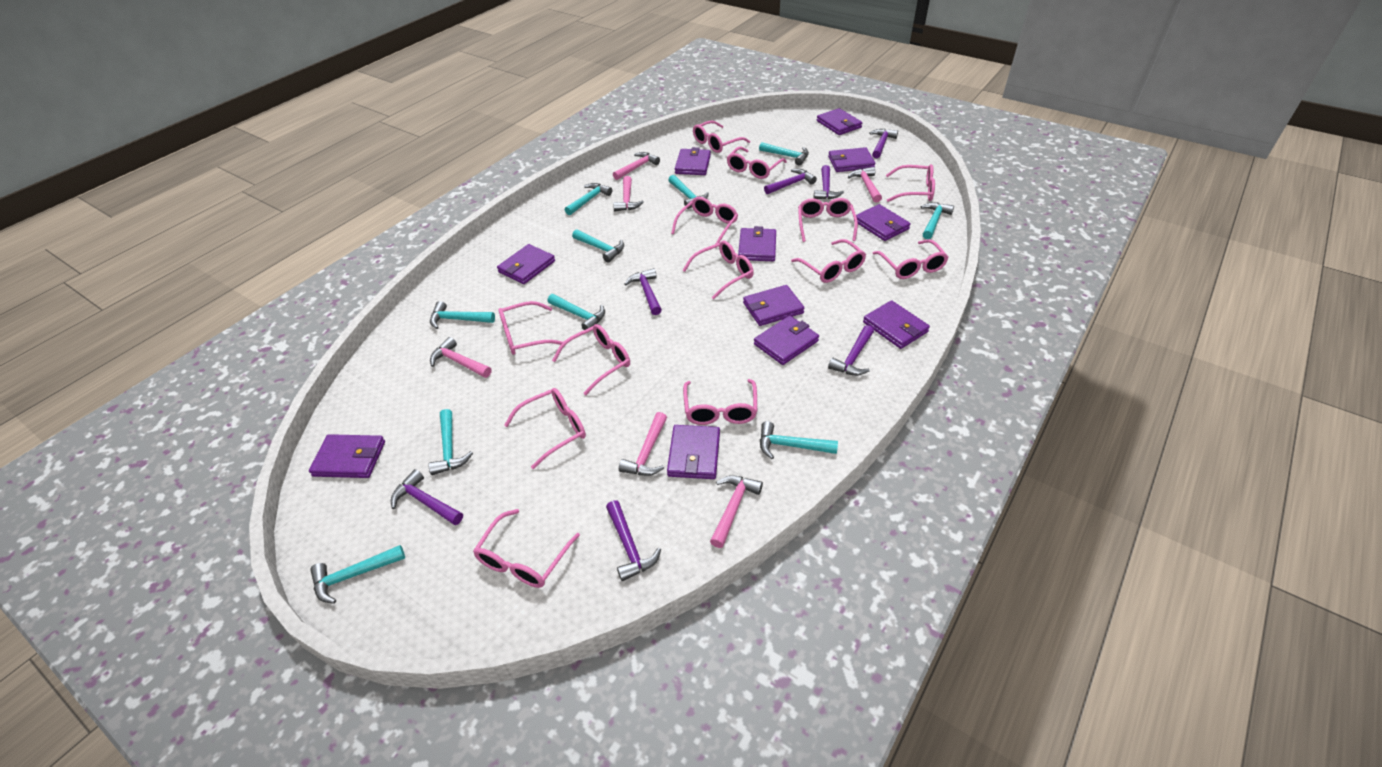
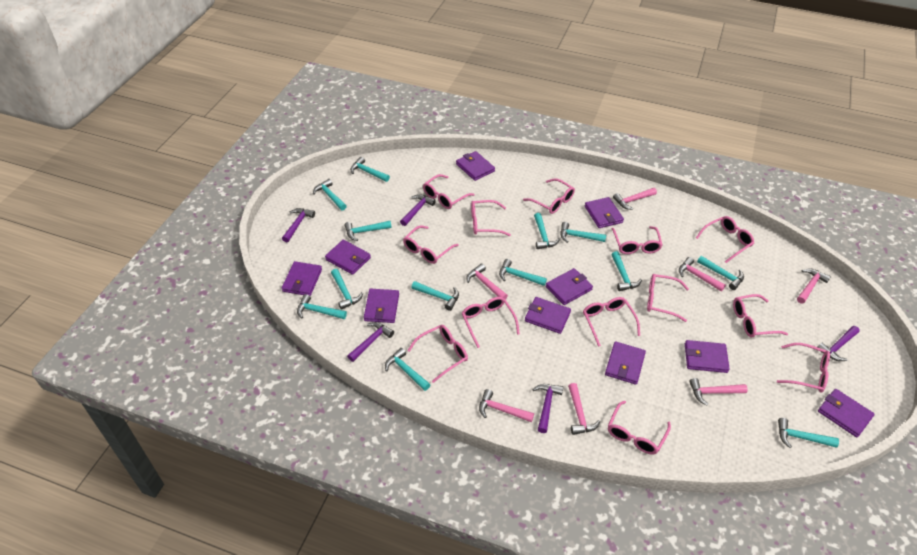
pink hammer: [430,337,491,378] [613,152,660,180] [613,176,644,211] [619,412,667,476] [710,475,763,548] [848,167,882,203] = 6 -> [466,263,508,300] [479,389,534,422] [568,383,600,435] [613,188,657,210] [679,257,726,292] [689,378,748,405] [797,269,831,304] = 7
purple hammer: [391,469,463,525] [606,500,661,581] [625,268,662,315] [764,169,817,194] [814,165,844,199] [828,325,874,376] [869,129,898,158] = 7 -> [282,208,315,242] [347,322,394,362] [400,194,436,226] [532,384,563,433] [818,326,860,361] = 5
purple wallet: [309,434,385,478] [497,244,555,284] [667,425,720,479] [675,147,711,175] [738,226,776,261] [743,285,804,326] [754,316,819,365] [817,108,862,135] [828,147,875,172] [856,204,911,241] [863,300,930,349] = 11 -> [282,261,322,296] [325,240,371,275] [364,289,399,323] [456,151,495,181] [525,297,571,334] [546,268,593,305] [585,197,624,228] [605,341,646,385] [685,340,730,373] [818,389,875,437] = 10
turquoise hammer: [310,545,405,604] [428,409,473,475] [430,301,495,329] [548,294,605,330] [565,183,612,215] [572,229,624,262] [668,175,709,209] [759,142,809,166] [760,421,838,459] [921,202,954,239] = 10 -> [297,294,347,319] [313,179,347,211] [331,269,363,310] [344,221,392,241] [350,157,390,182] [385,348,430,391] [411,281,459,311] [499,259,547,286] [534,213,560,249] [560,222,606,243] [611,251,642,291] [697,256,744,290] [778,418,839,448] = 13

